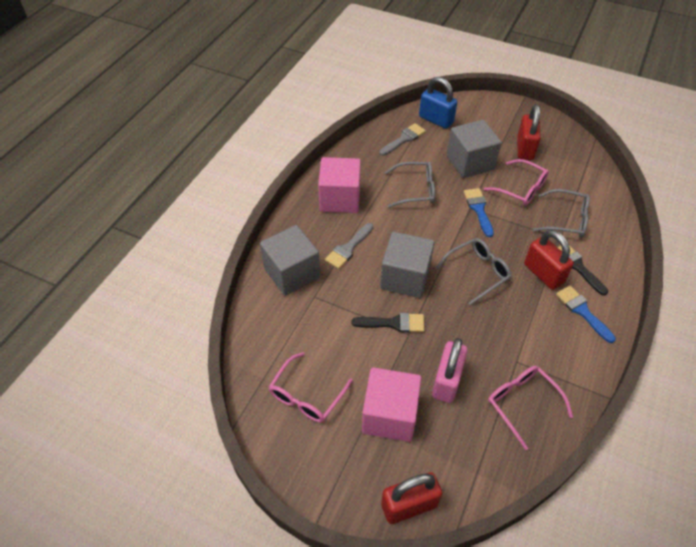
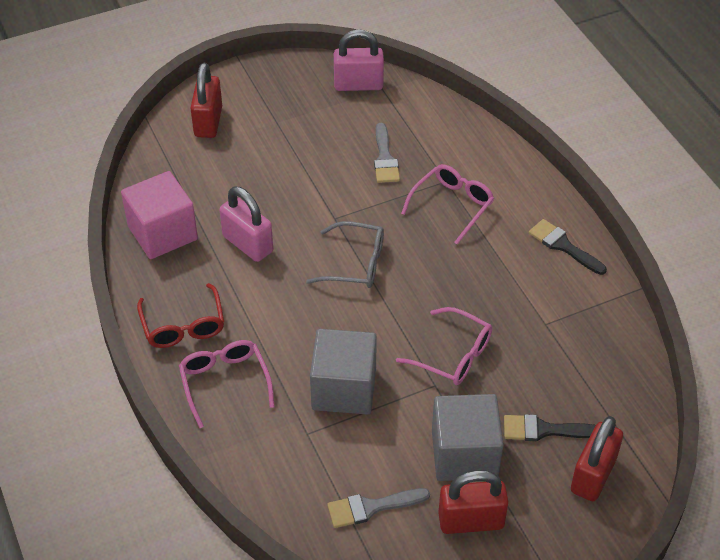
blue brush: [464,188,494,237] [556,286,616,343] = 2 -> none = 0
blue padlock: [419,77,457,129] = 1 -> none = 0
grey cube: [260,225,320,296] [380,232,434,298] [447,120,501,178] = 3 -> [310,329,377,415] [432,394,503,481] = 2
grey glasses: [385,162,435,208] [436,238,511,305] [533,189,590,237] = 3 -> [306,221,384,288] = 1
pink cube: [318,157,361,213] [362,367,421,442] = 2 -> [121,171,198,259] = 1
pink padlock: [432,338,468,403] = 1 -> [220,186,273,262] [334,29,384,91] = 2
red glasses: none = 0 -> [137,283,224,348] = 1

